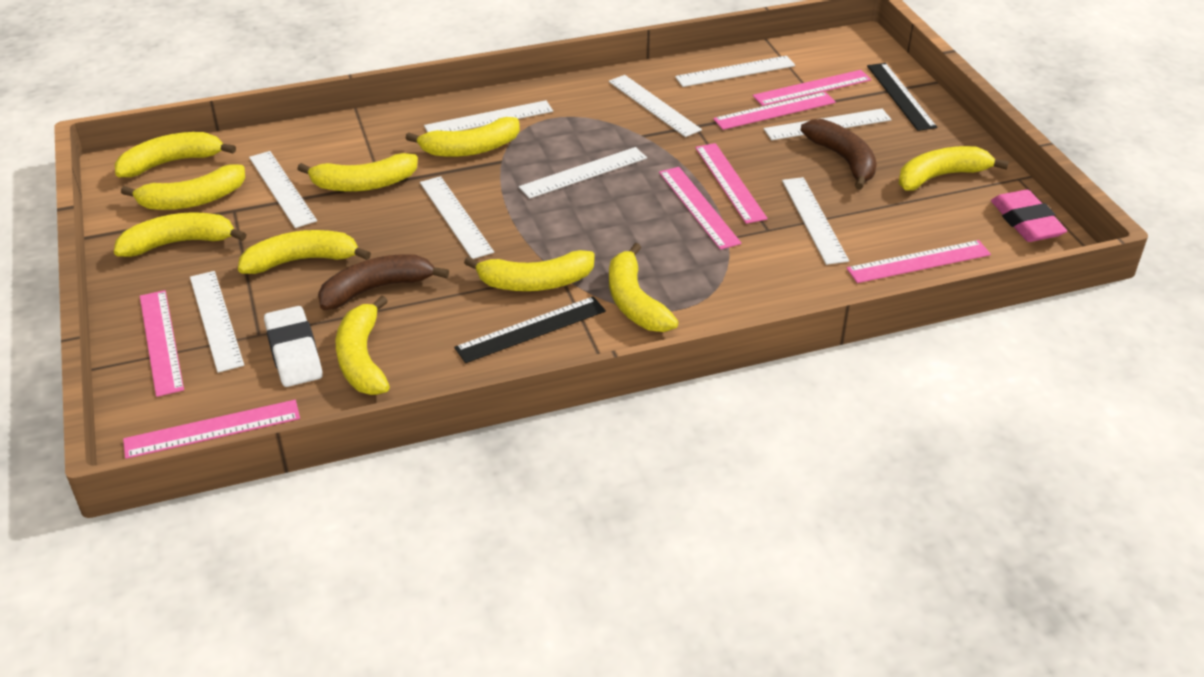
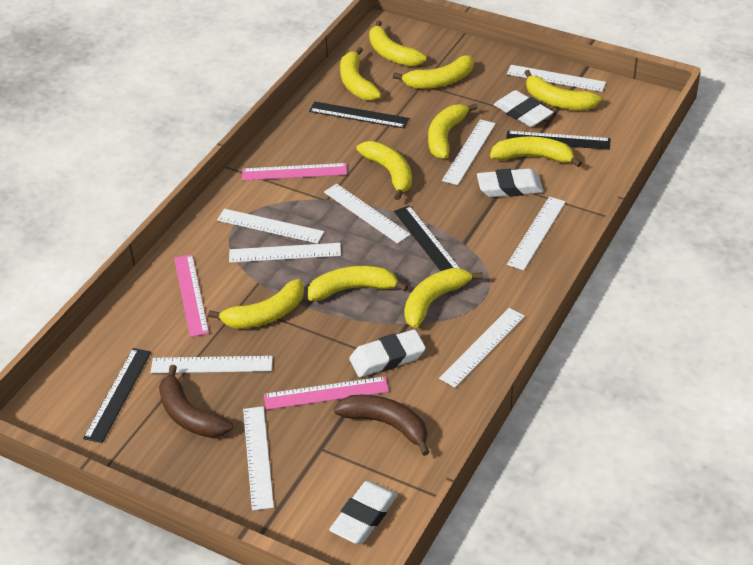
black ruler: [454,296,606,363] [867,63,937,131] = 2 -> [83,348,151,443] [309,101,409,128] [394,205,460,271] [506,131,611,150] = 4
pink eraser: [991,190,1067,242] = 1 -> none = 0
pink ruler: [123,400,300,459] [140,290,184,397] [659,167,742,250] [695,143,768,224] [713,92,836,130] [753,70,871,106] [847,240,991,283] = 7 -> [174,254,209,337] [242,163,347,181] [264,376,389,410] = 3
white eraser: [264,306,323,387] = 1 -> [329,481,398,544] [349,329,426,377] [477,169,543,197] [494,90,554,127] = 4

